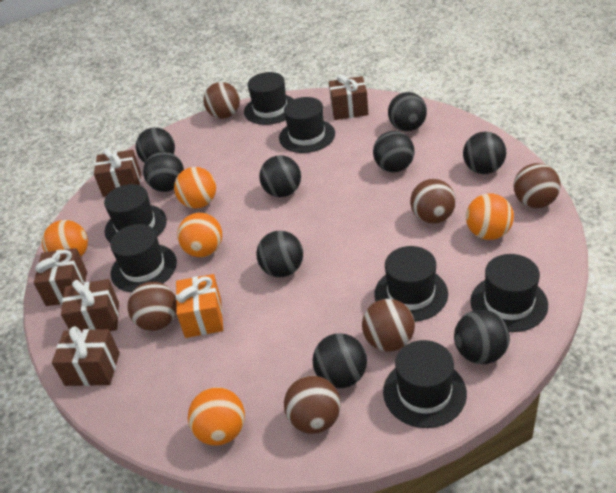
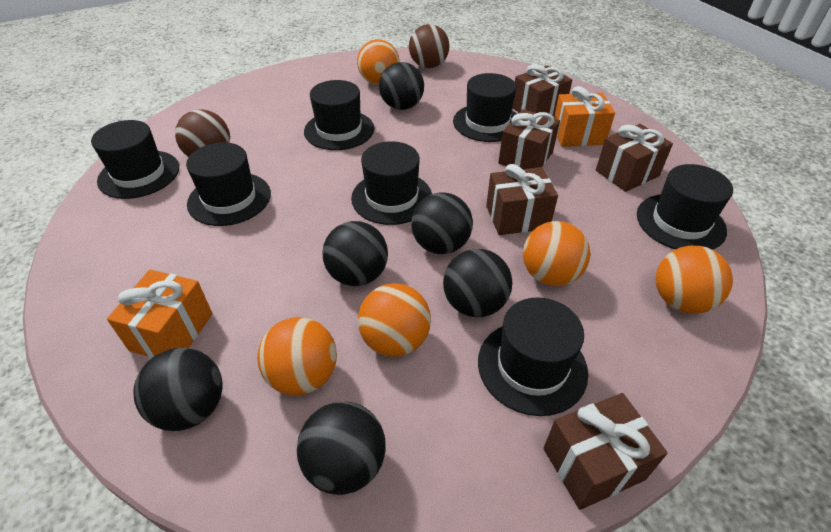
black ball: [136,127,175,163] [143,151,184,192] [256,231,303,277] [259,155,301,197] [313,333,367,388] [373,131,414,172] [388,92,427,131] [454,310,510,364] [463,132,506,174] = 9 -> [133,348,223,431] [297,402,386,495] [322,221,388,286] [379,62,424,110] [411,192,473,254] [443,249,512,317] = 6
brown ball: [127,282,177,331] [203,82,240,119] [284,375,341,434] [362,299,415,352] [410,179,456,224] [514,163,561,208] = 6 -> [175,109,230,157] [409,24,449,68] = 2
orange gift: [176,274,223,338] = 1 -> [107,270,213,358] [554,86,615,147] = 2

